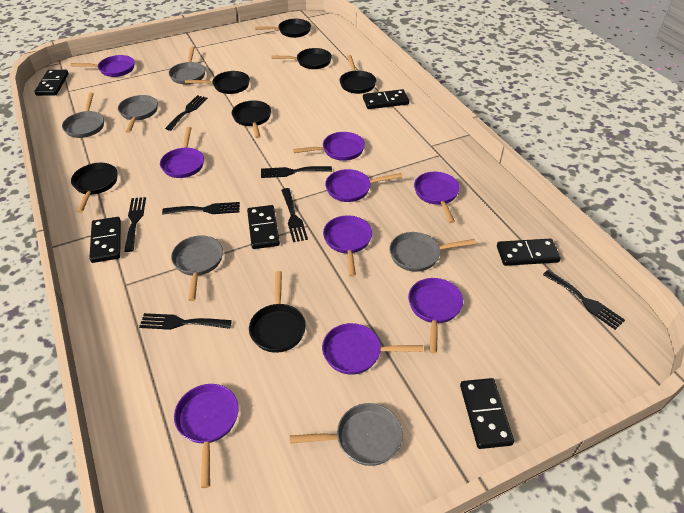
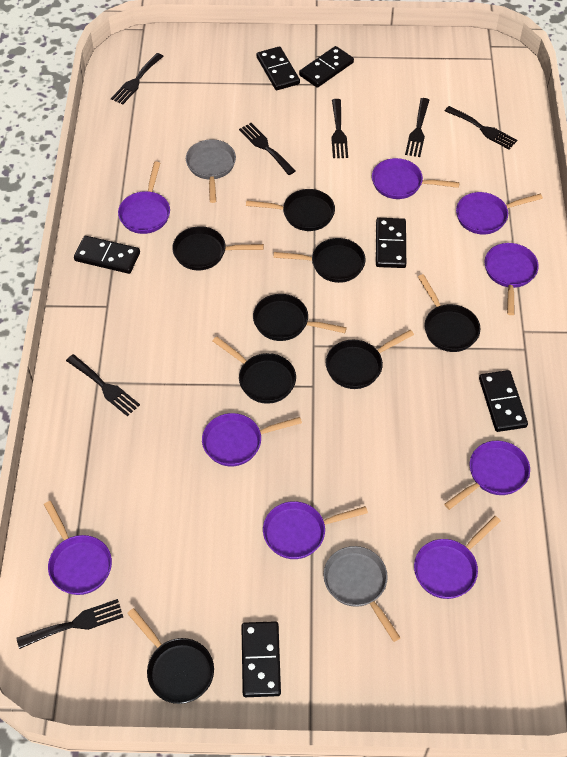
black pan: [71,163,118,213] [185,71,250,94] [232,100,271,138] [249,271,306,353] [255,19,311,38] [271,48,332,69] [340,55,376,94] = 7 -> [127,608,214,704] [172,226,264,270] [213,336,296,404] [246,189,335,231] [253,294,347,341] [273,238,366,283] [326,330,414,389] [418,274,480,352] = 8
grey pan: [62,93,104,138] [118,95,158,133] [169,46,205,84] [171,235,223,301] [290,403,403,466] [389,232,476,272] = 6 -> [186,139,236,203] [324,546,401,642] = 2

